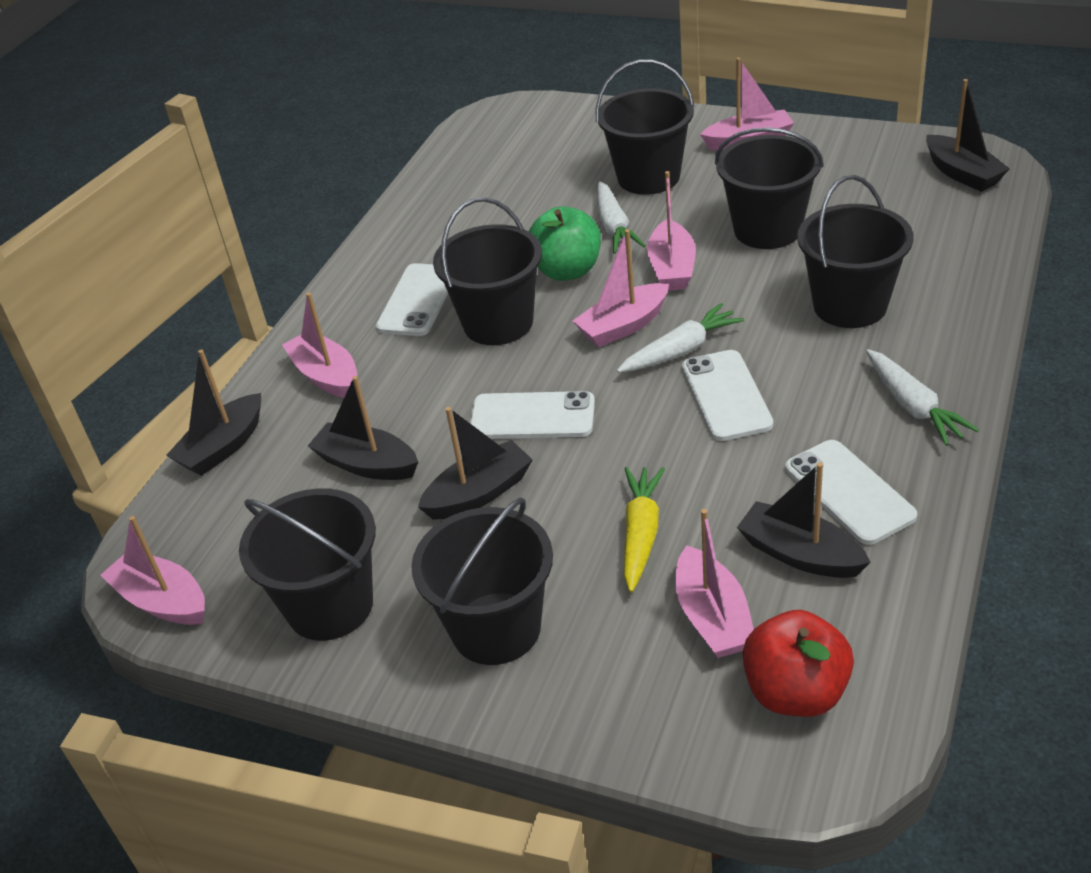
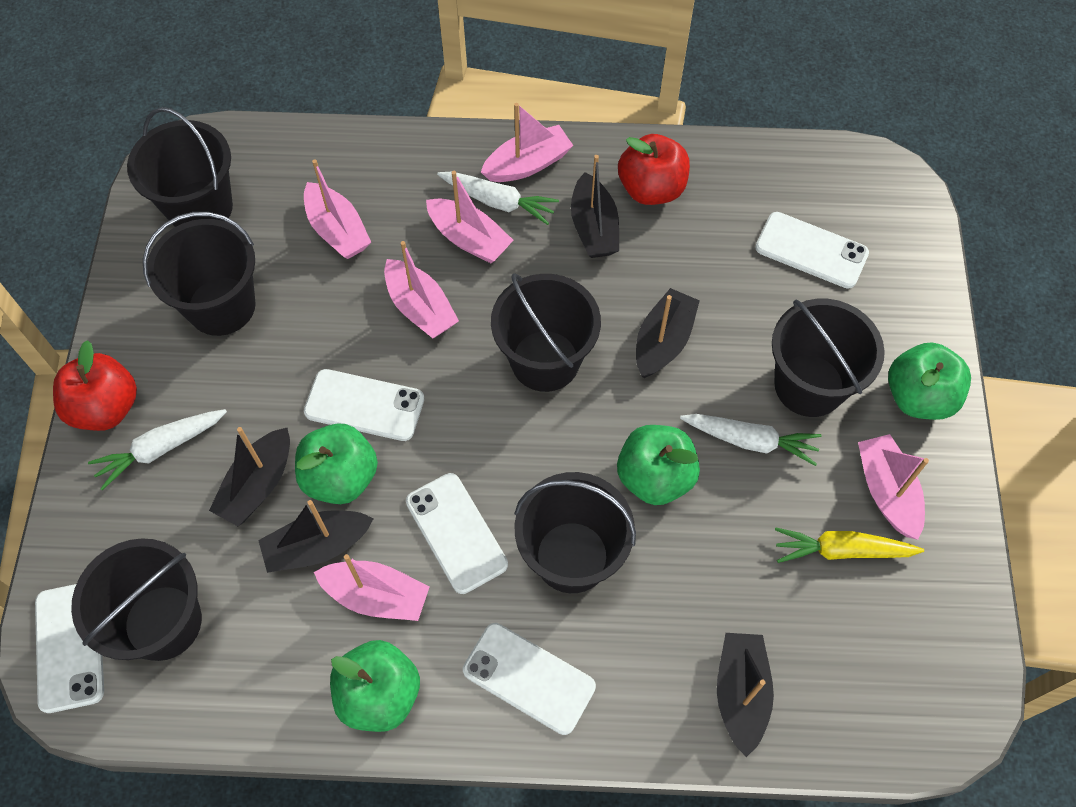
green apple: [529,206,601,281] = 1 -> [295,423,378,504] [330,640,420,732] [617,425,700,505] [888,342,971,420] = 4
red apple: [742,610,854,717] = 1 -> [53,340,137,431] [618,134,690,205] = 2
white phone: [376,263,448,336] [470,391,595,439] [682,350,773,441] [785,440,917,545] = 4 -> [35,584,104,713] [304,369,424,441] [406,473,508,594] [463,623,596,735] [755,212,869,289] = 5

